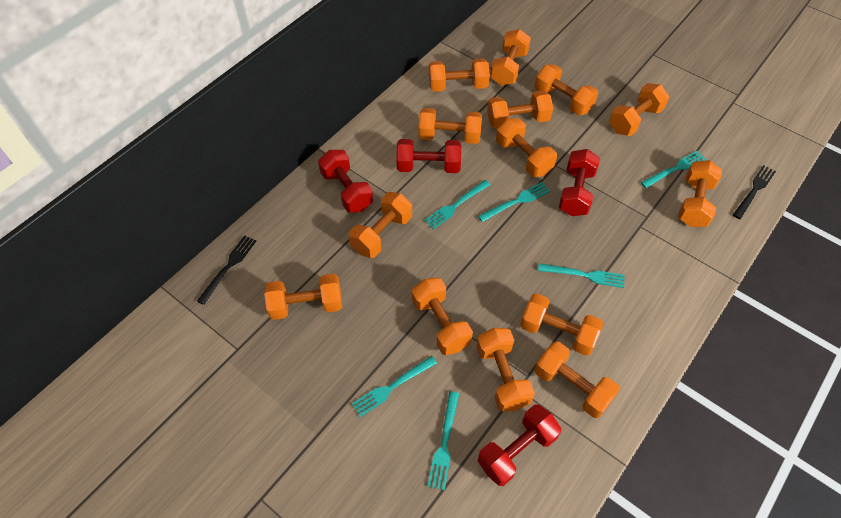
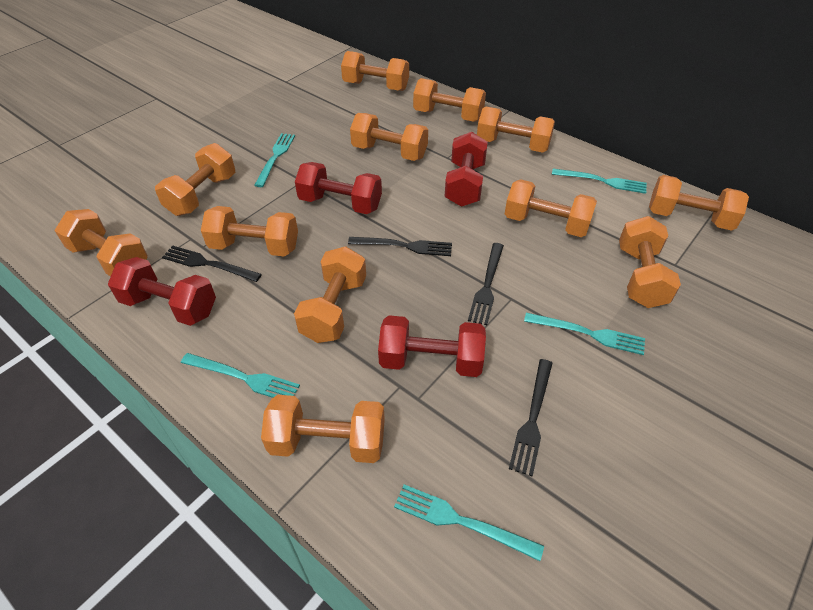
black fork: [197,235,256,305] [733,165,776,219] = 2 -> [162,246,262,282] [348,237,452,256] [468,243,504,325] [509,359,553,476] = 4
orange dumbbell: [264,274,342,320] [349,192,412,258] [412,278,473,355] [418,108,482,144] [429,58,490,92] [476,328,535,412] [487,90,553,129] [490,29,531,86] [496,118,557,177] [520,293,603,356] [535,64,598,115] [535,342,620,418] [609,83,669,136] [678,160,722,227] = 14 -> [54,209,148,276] [155,143,235,216] [201,206,298,257] [261,395,385,463] [294,246,366,343] [341,51,409,91] [350,113,428,161] [413,78,486,122] [477,107,555,153] [505,179,597,237] [619,216,681,308] [649,175,749,231] = 12
turquoise fork: [352,356,437,417] [424,180,491,229] [428,391,459,490] [478,182,550,222] [538,263,625,288] [641,151,706,188] = 6 -> [181,353,300,398] [254,133,295,187] [394,484,544,561] [524,313,645,355] [552,169,647,194] = 5

